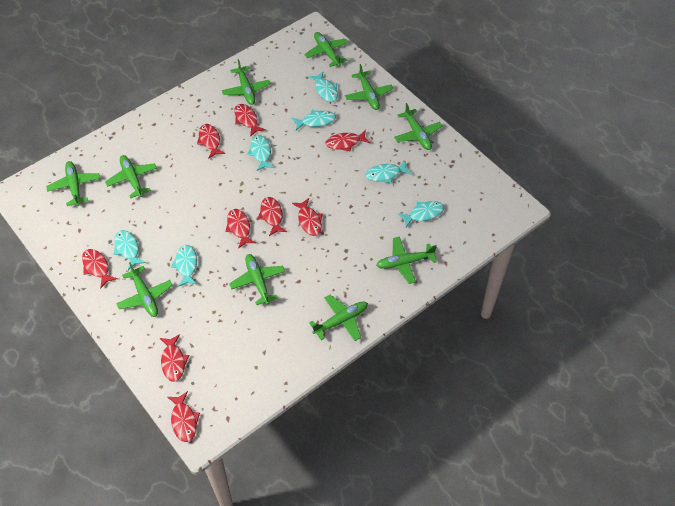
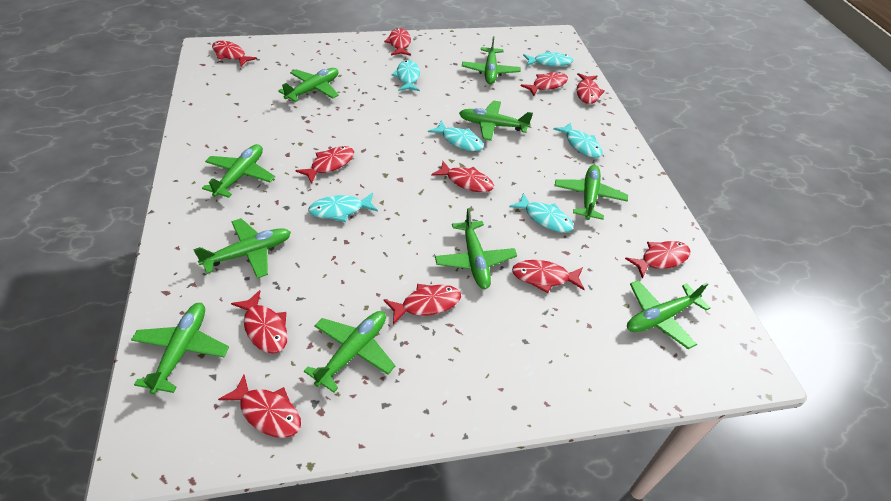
red fish: [82,249,118,288] [160,334,189,382] [167,391,200,442] [197,124,226,158] [225,209,256,249] [234,104,266,137] [258,197,287,236] [292,198,323,236] [325,130,370,152] = 9 -> [212,41,257,66] [218,374,301,438] [231,290,288,354] [295,146,354,184] [384,28,411,56] [384,284,461,325] [431,161,494,192] [512,260,585,293] [521,72,568,96] [577,73,605,104] [625,241,690,278] = 11
turquoise fish: [114,230,146,270] [171,245,198,287] [247,135,274,171] [292,110,336,130] [308,72,338,102] [366,161,412,183] [398,201,444,227] = 7 -> [308,193,378,222] [391,60,420,91] [428,120,484,151] [509,193,574,233] [523,51,573,67] [553,122,603,158] = 6

